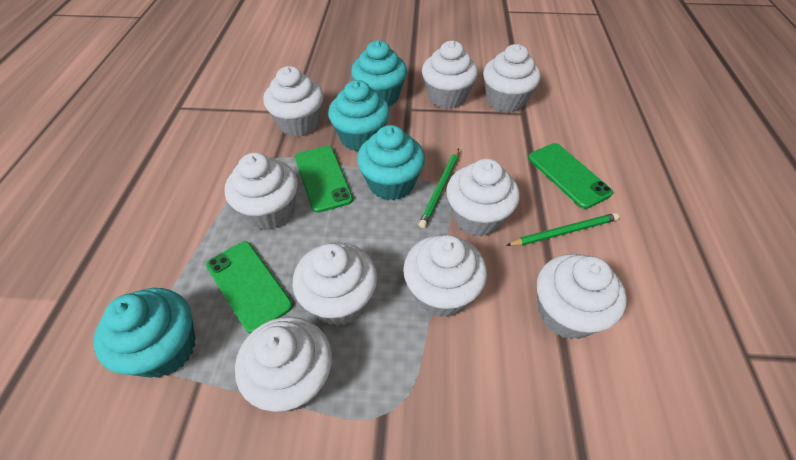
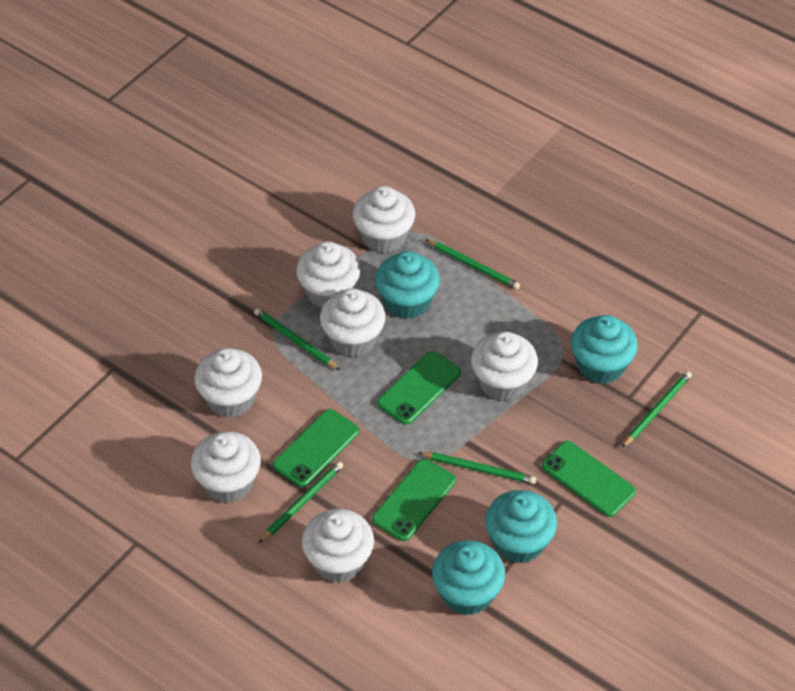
green pencil: [419,148,459,228] [506,213,619,246] = 2 -> [254,308,340,370] [258,461,343,543] [418,452,536,484] [425,239,520,290] [622,371,692,447] = 5
green phone: [206,241,293,334] [295,146,353,213] [528,143,613,209] = 3 -> [273,409,359,487] [372,459,456,541] [377,351,461,425] [542,441,636,517] = 4
white cupcake: [225,153,298,230] [235,317,332,412] [263,66,324,137] [293,242,377,326] [403,235,487,317] [422,41,478,109] [446,159,520,237] [483,44,540,113] [537,254,627,339] = 9 -> [191,431,261,503] [194,348,262,417] [296,241,361,307] [302,509,374,583] [320,288,385,357] [353,186,415,253] [471,332,538,401] = 7

